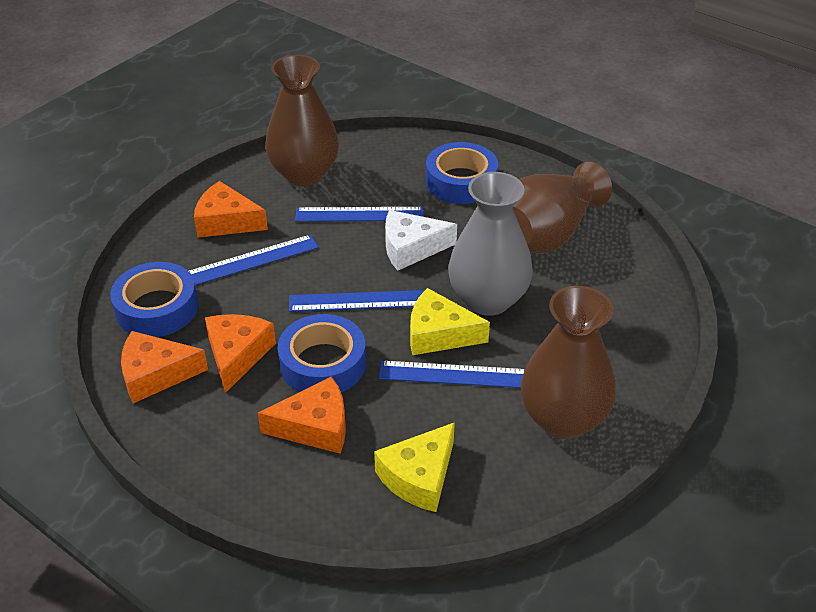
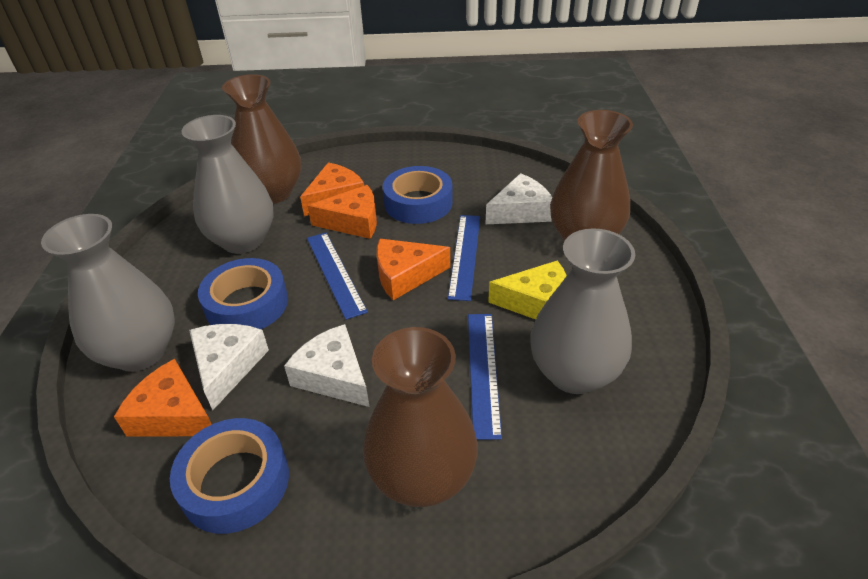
blue ruler: [189,235,318,285] [289,290,425,312] [295,207,424,222] [379,360,525,388] = 4 -> [307,233,368,320] [448,215,480,301] [468,314,502,440] = 3
grey vase: [448,172,533,316] = 1 -> [41,214,175,372] [181,115,273,254] [530,228,635,394] = 3
white cheese: [385,210,457,271] = 1 -> [189,324,269,410] [284,324,369,407] [486,173,552,224] = 3
yellow cheese: [374,422,455,512] [410,288,490,355] = 2 -> [488,260,567,319] = 1

